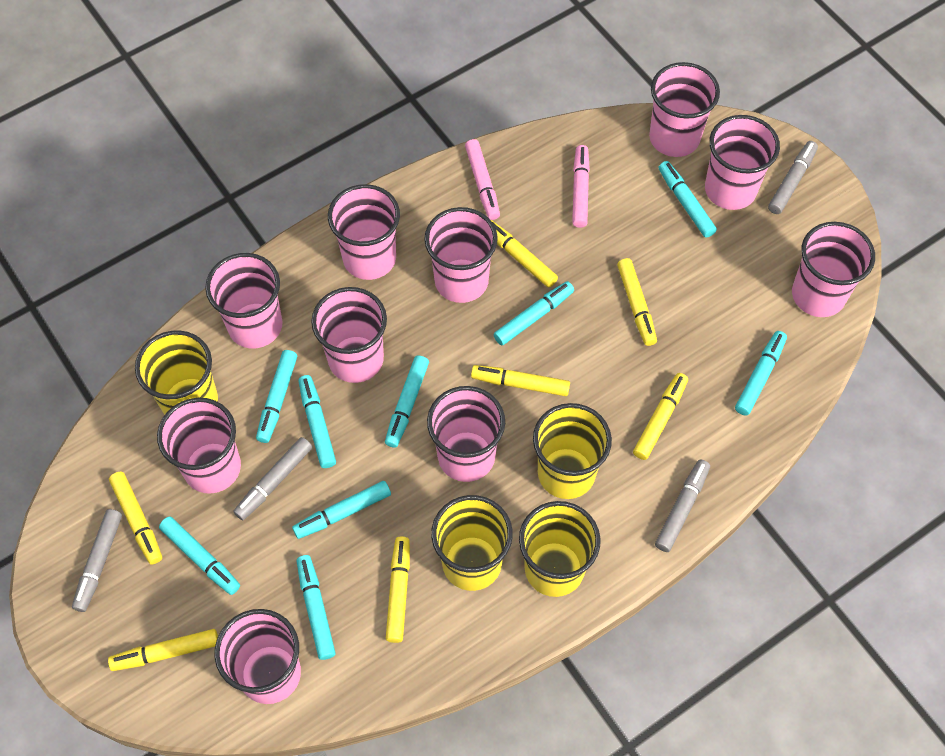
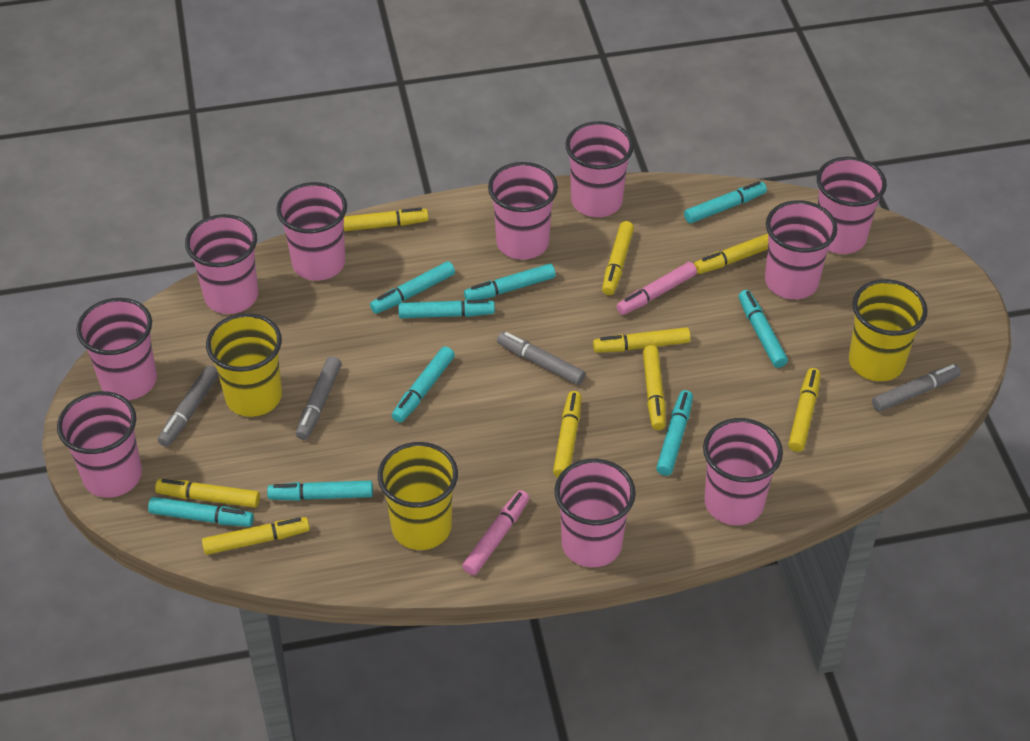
yellow cup: [135,331,218,415] [431,495,513,591] [519,501,601,597] [533,403,612,499] = 4 -> [206,313,282,417] [378,442,458,550] [849,279,928,381] = 3
yellow marker: [108,629,218,671] [109,472,162,564] [386,536,410,643] [471,365,570,396] [491,220,558,287] [617,258,657,346] [633,373,688,460] = 7 -> [155,479,260,508] [202,517,310,555] [344,207,429,232] [553,391,581,477] [593,327,691,353] [602,221,634,295] [643,345,666,430] [694,234,768,274] [788,368,821,452] = 9

